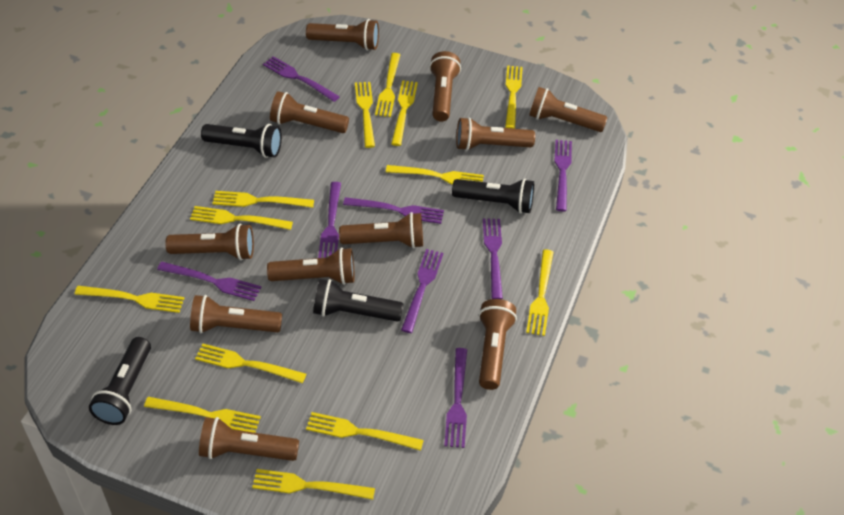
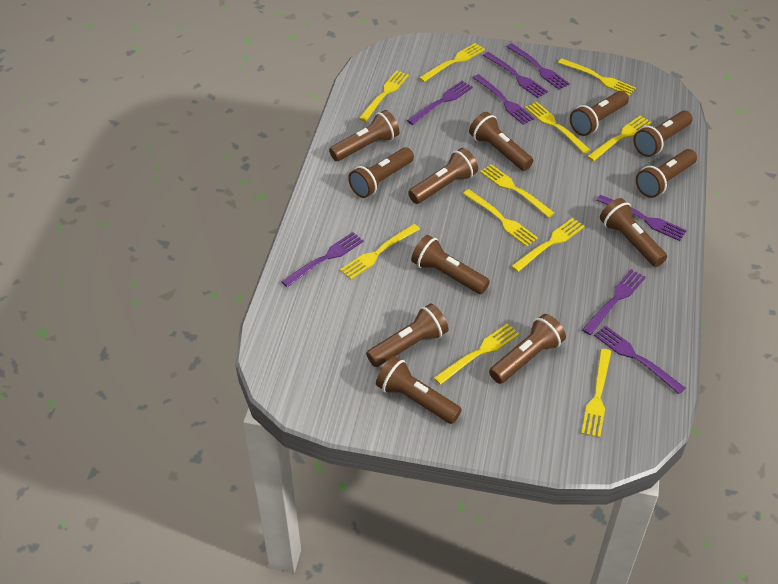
black flashlight: [89,337,151,425] [201,124,282,158] [313,279,403,322] [452,179,534,214] = 4 -> none = 0
brown flashlight: [165,224,254,260] [190,295,282,333] [199,417,299,461] [267,247,355,285] [270,91,349,133] [306,19,379,51] [339,212,423,249] [429,51,461,121] [456,117,535,151] [479,299,517,390] [529,87,608,132] = 11 -> [329,110,399,161] [348,147,414,198] [366,303,448,367] [376,356,462,424] [408,148,478,204] [411,235,490,294] [469,112,533,171] [489,314,566,384] [570,91,629,136] [600,198,667,267] [633,110,693,157] [636,149,697,198] = 12
yellow fork: [75,286,184,313] [144,397,261,433] [190,206,293,230] [195,344,306,383] [212,191,314,208] [252,469,375,500] [306,412,424,451] [355,82,375,148] [375,53,401,117] [386,165,484,185] [391,80,418,146] [505,65,523,129] [526,250,554,336] = 13 -> [340,224,420,280] [359,70,409,122] [419,43,485,82] [434,323,520,385] [463,189,538,247] [480,164,554,218] [511,218,585,272] [525,102,590,153] [558,58,636,96] [581,349,611,438] [587,116,652,161] = 11

